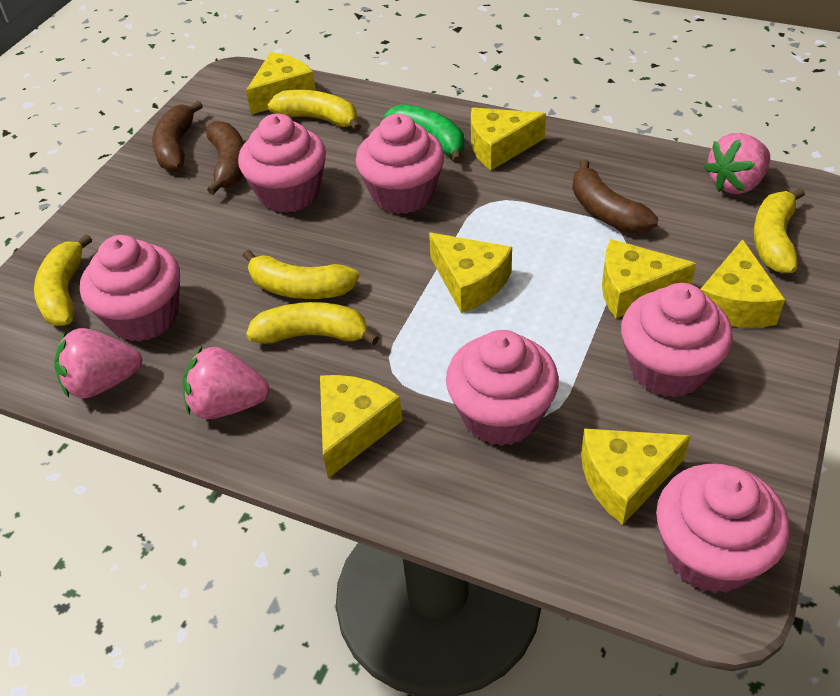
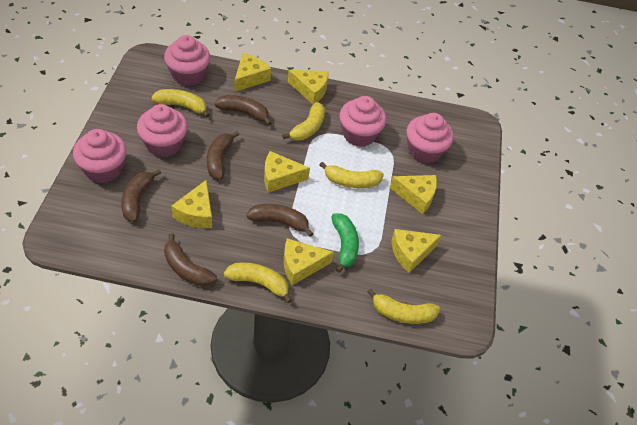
brown banana: [152,101,203,171] [206,121,244,195] [572,159,658,233] = 3 -> [121,169,161,222] [164,233,217,287] [207,131,239,180] [215,95,272,126] [246,204,314,237] = 5
pink cupcake: [80,235,180,342] [238,114,326,213] [355,114,444,214] [446,330,559,446] [621,283,733,398] [656,464,790,594] = 6 -> [73,129,127,183] [137,104,188,157] [164,35,210,86] [340,96,386,147] [407,113,454,163] = 5
pink strawberry: [54,328,142,398] [182,347,270,419] [704,133,770,194] = 3 -> none = 0

